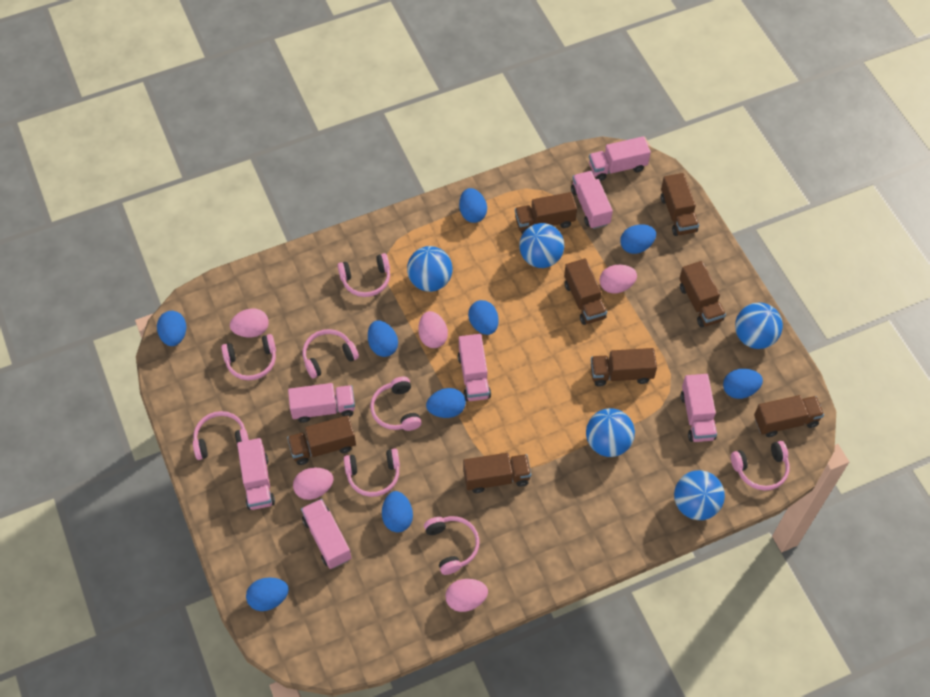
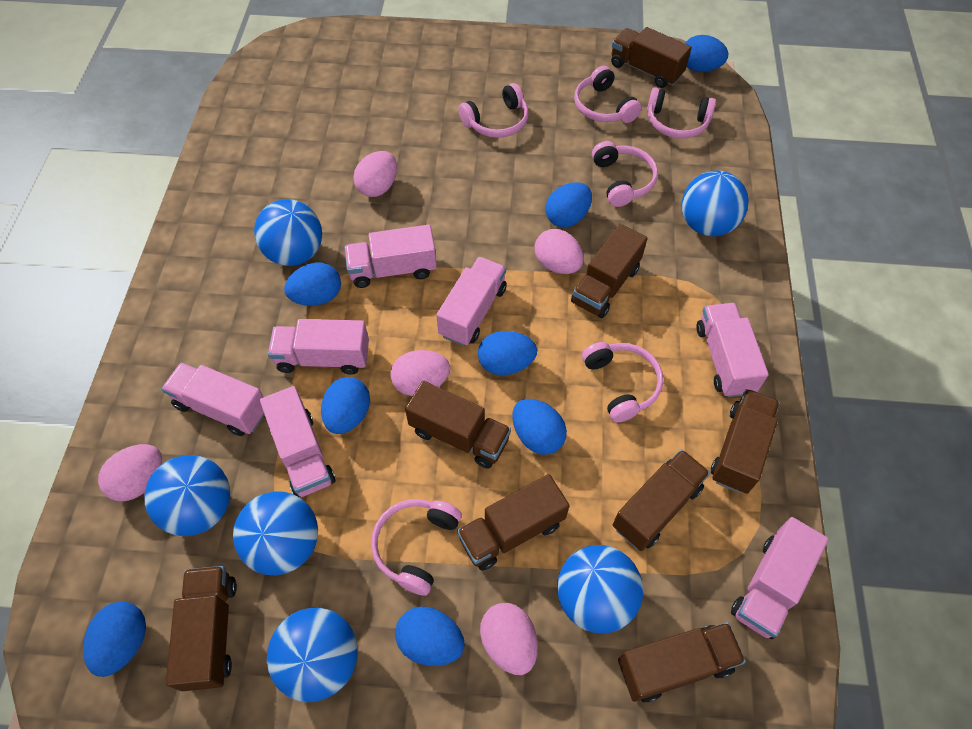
blue ball: [407,246,453,292] [519,223,564,268] [586,408,635,457] [674,470,725,520] [735,302,783,349] = 5 -> [145,455,230,536] [233,491,318,575] [254,199,322,266] [267,608,357,702] [557,545,643,634] [681,171,749,236] = 6
blue egg: [157,311,186,346] [246,578,289,611] [368,321,398,357] [382,491,413,532] [426,388,466,418] [459,188,487,223] [468,300,499,335] [620,225,656,254] [723,369,763,399] = 9 -> [83,602,146,677] [284,263,341,306] [321,377,370,434] [395,606,465,666] [478,331,537,375] [512,399,567,455] [546,182,592,228] [685,35,728,72] = 8
pink headphones: [193,411,249,460] [221,334,276,380] [303,329,359,379] [338,253,390,297] [344,449,400,497] [370,376,422,431] [424,516,479,575] [731,441,790,490] = 8 -> [371,499,462,596] [458,83,529,138] [574,66,642,123] [582,342,663,422] [592,141,658,207] [647,87,716,139] = 6

